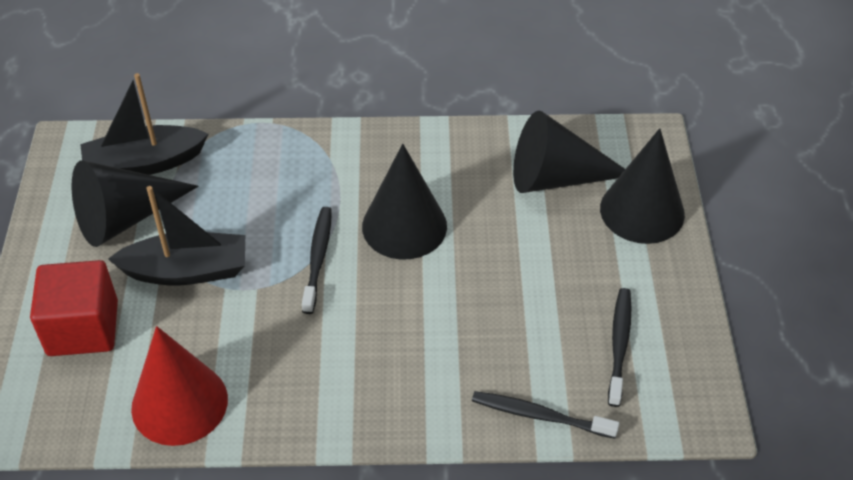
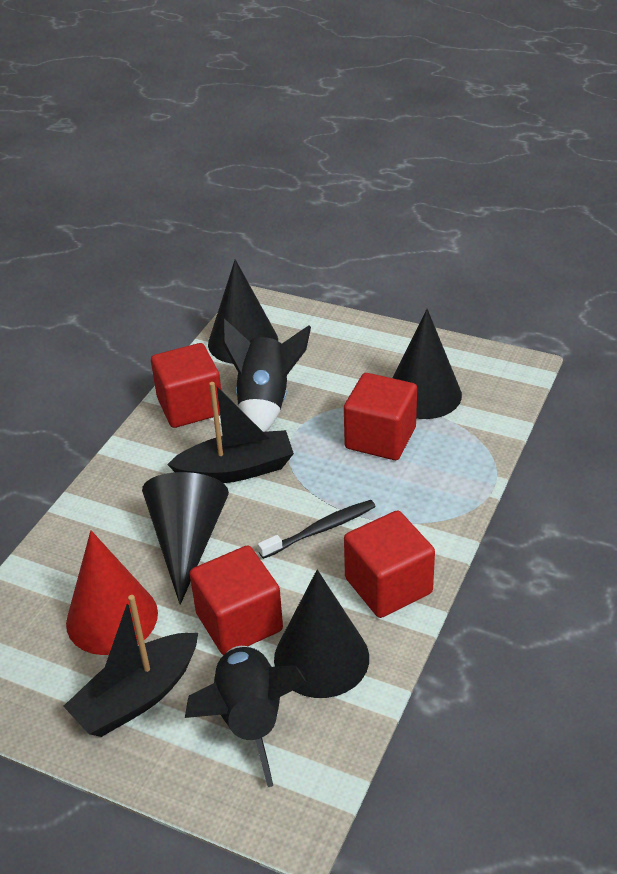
black rocket: none = 0 -> [185,646,307,787] [222,318,311,432] = 2
black toothbrush: [302,207,332,314] [472,391,620,439] [608,288,631,407] = 3 -> [258,500,376,559] = 1
red cube: [30,260,118,356] = 1 -> [151,343,221,428] [189,545,283,655] [344,373,417,460] [344,511,435,618] = 4

